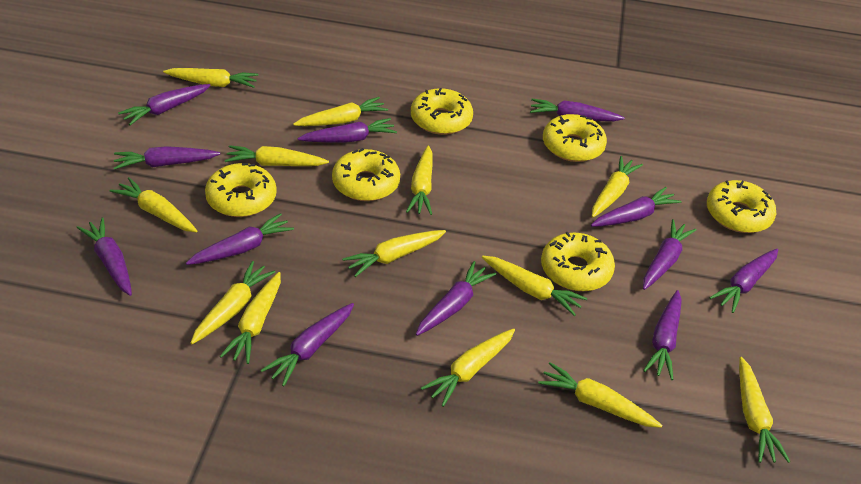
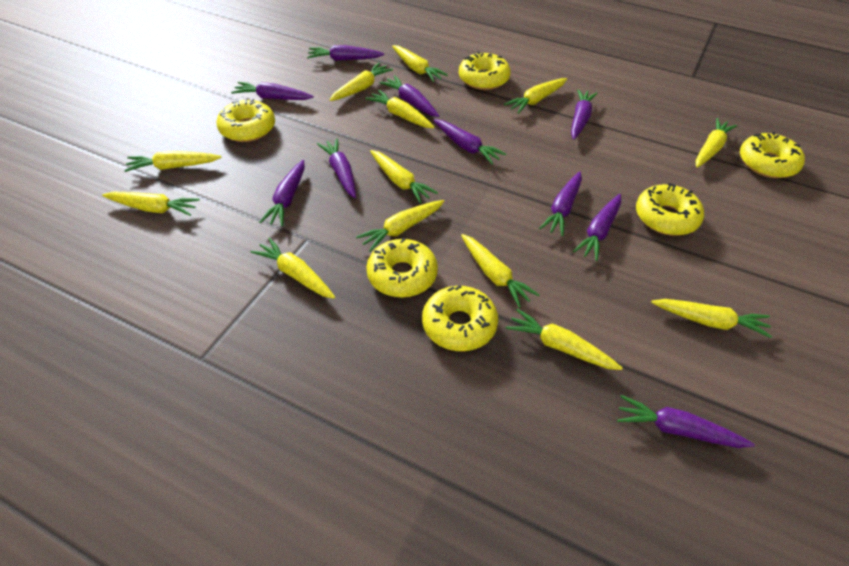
purple carrot: [76,218,132,296] [114,146,220,170] [118,84,211,125] [186,213,294,265] [261,303,354,386] [297,118,397,142] [416,261,496,336] [530,99,625,121] [591,187,682,227] [643,219,697,290] [643,290,682,380] [709,249,778,313] = 12 -> [231,82,314,100] [259,160,305,226] [307,45,384,61] [317,138,356,198] [380,75,439,117] [433,119,506,165] [539,171,582,236] [571,89,597,140] [573,194,621,261] [617,395,755,448] = 10

